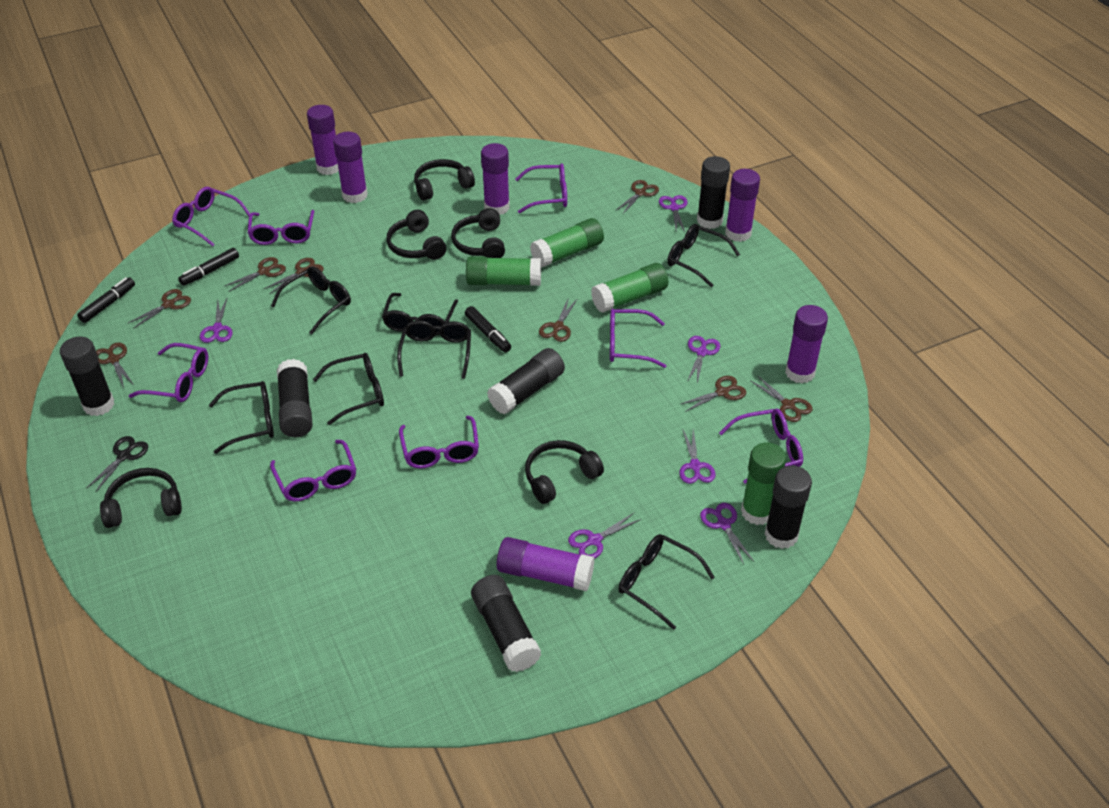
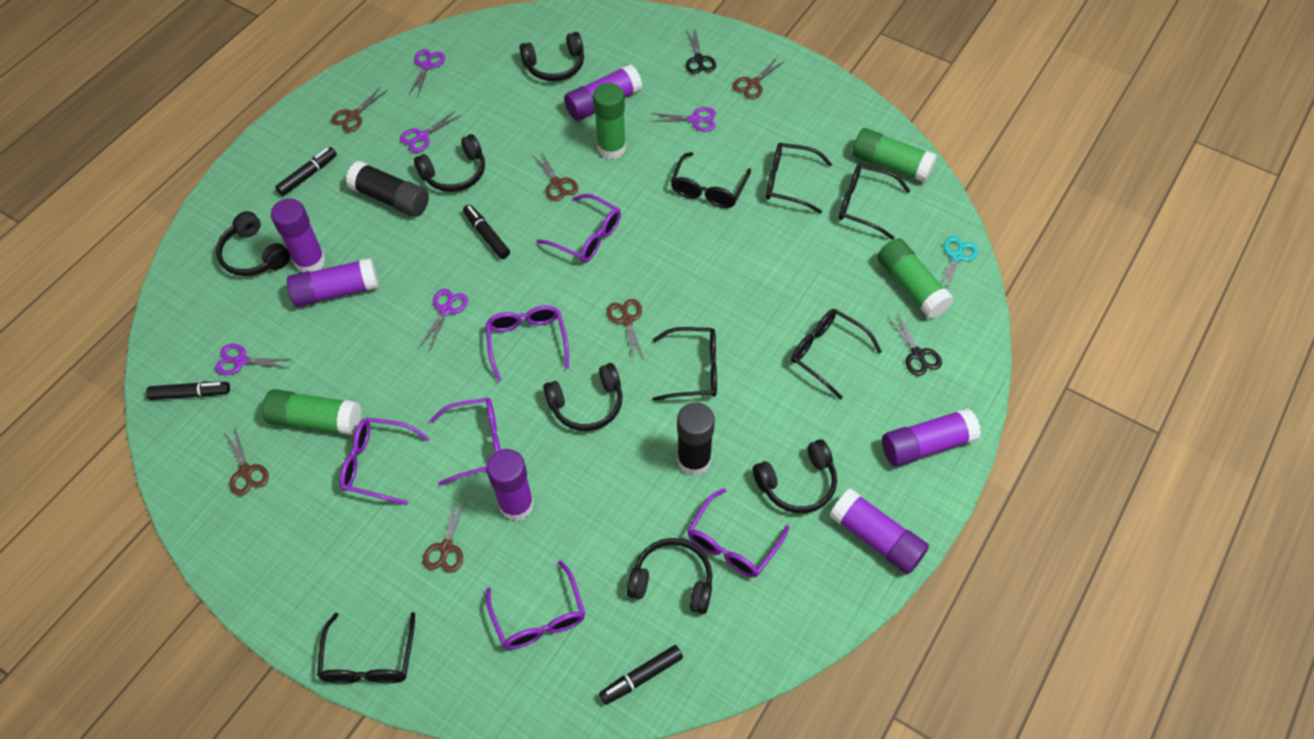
black glasses: [209,381,274,454] [271,266,351,335] [313,353,384,425] [382,293,458,335] [397,320,471,379] [618,534,715,630] [667,224,740,288] = 7 -> [317,612,415,684] [652,327,717,401] [671,152,751,208] [766,142,832,214] [791,309,882,400] [839,164,910,240] = 6
black glue stick: [60,337,114,416] [277,359,313,437] [471,575,541,672] [487,348,565,414] [697,156,730,229] [764,465,812,549] = 6 -> [346,161,429,217] [677,402,715,476] = 2
black headphones: [100,468,182,528] [386,210,446,260] [414,159,475,201] [451,208,505,258] [525,440,604,504] = 5 -> [216,211,290,276] [414,134,485,192] [519,32,584,81] [543,363,623,431] [627,538,712,614] [753,439,837,513] = 6
black marker: [77,277,135,323] [178,248,239,286] [465,306,511,352] = 3 -> [146,382,230,400] [275,147,337,196] [463,204,510,259] [599,645,683,705] = 4
black scissors: [87,436,148,492] = 1 -> [686,30,716,74] [888,312,942,376] = 2
brown scissors: [96,343,134,388] [128,289,191,329] [225,257,286,292] [264,258,324,294] [539,297,578,342] [615,180,659,214] [681,376,746,412] [751,375,813,422] = 8 -> [225,428,269,496] [331,87,388,132] [423,496,466,573] [533,151,578,201] [607,299,645,360] [732,58,785,99] = 6
purple glasses: [129,343,208,402] [172,187,250,246] [248,210,314,245] [270,440,356,501] [399,416,479,469] [515,163,567,213] [610,309,666,368] [719,408,803,484] = 8 -> [340,418,430,505] [429,398,501,485] [486,306,569,382] [486,560,585,650] [537,194,621,262] [687,488,789,577] = 6
purple scissors: [200,299,233,343] [568,513,641,558] [659,195,687,232] [679,429,716,484] [687,336,720,383] [700,503,754,564] = 6 -> [215,344,292,375] [400,110,461,153] [409,49,445,96] [419,289,468,351] [650,107,716,132] = 5
turquoise scissors: none = 0 -> [940,236,978,290] = 1

